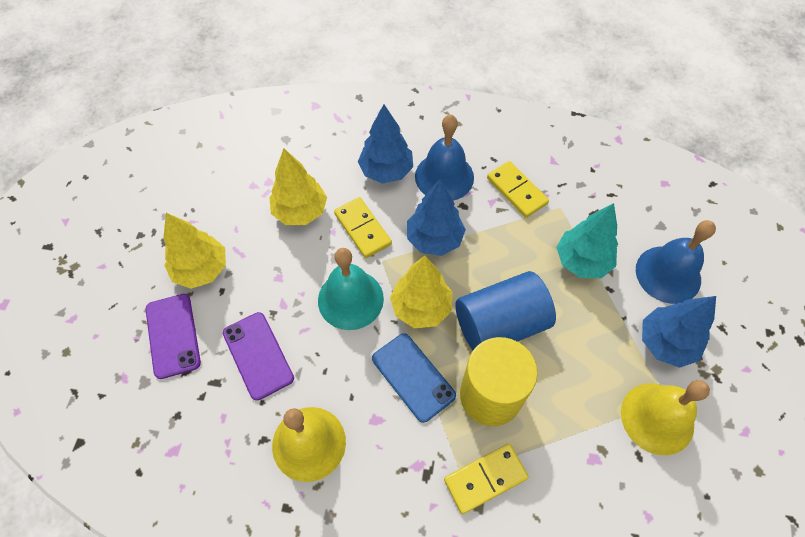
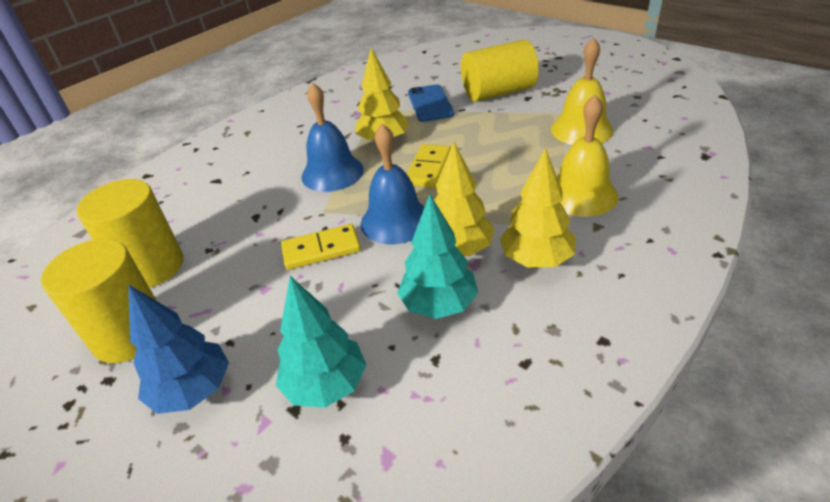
blue cylinder: [455,271,556,350] = 1 -> none = 0
blue tree: [358,104,413,184] [407,179,466,256] [642,296,716,368] = 3 -> [128,284,229,414] = 1
purple phone: [146,294,201,379] [223,312,294,401] = 2 -> none = 0
turquoise bell: [318,248,384,330] = 1 -> none = 0
turquoise tree: [556,203,618,278] = 1 -> [276,276,366,408] [397,194,478,319] = 2
yellow cylinder: [460,337,538,426] = 1 -> [41,239,157,363] [77,179,183,288] [461,39,539,102] = 3
yellow domino: [334,197,392,258] [444,444,529,514] [487,161,549,218] = 3 -> [281,224,361,270] [407,144,451,188] = 2

